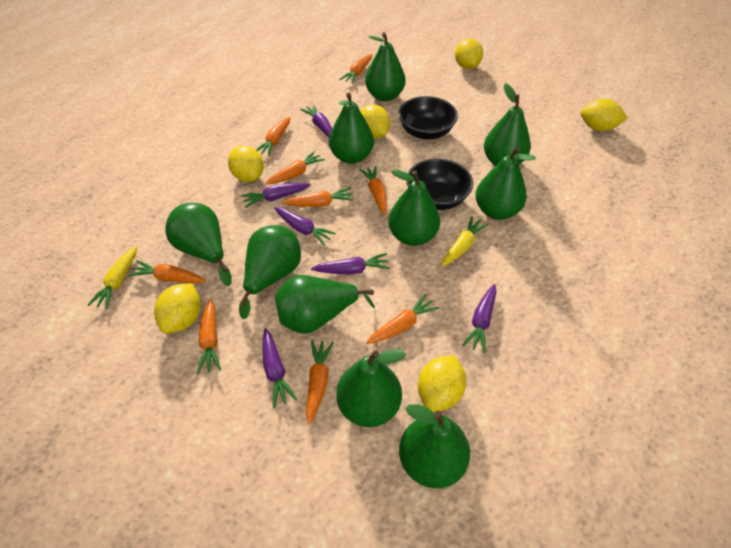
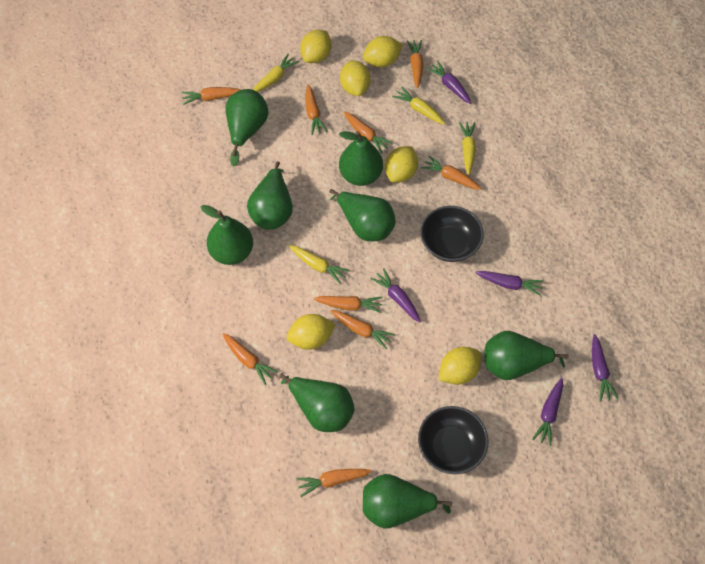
green pear: [165,203,232,286] [239,225,301,319] [275,275,375,334] [329,93,374,164] [336,349,406,427] [365,32,406,101] [388,170,440,246] [399,404,470,488] [476,147,536,220] [484,83,531,166] = 10 -> [201,205,253,265] [226,89,268,166] [247,161,293,230] [279,373,355,432] [329,189,396,241] [339,131,383,186] [363,474,452,528] [484,331,568,380] = 8
purple carrot: [241,183,311,208] [262,328,297,408] [274,207,336,245] [300,104,332,137] [311,253,390,274] [463,284,497,353] = 6 -> [370,268,421,322] [426,61,471,104] [476,271,544,296] [532,378,563,446] [592,334,618,401] = 5
yellow carrot: [88,246,137,309] [442,216,489,267] = 2 -> [253,53,299,92] [289,245,350,284] [392,87,445,124] [459,122,476,175] = 4

